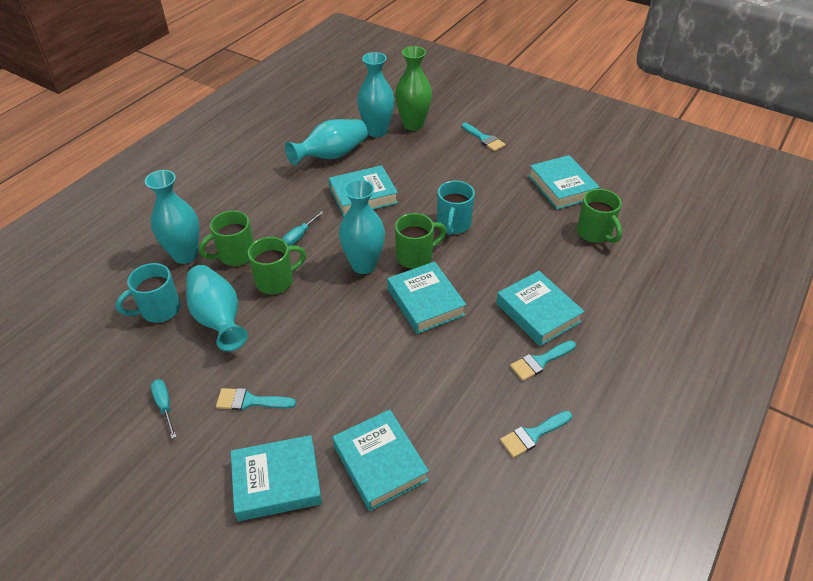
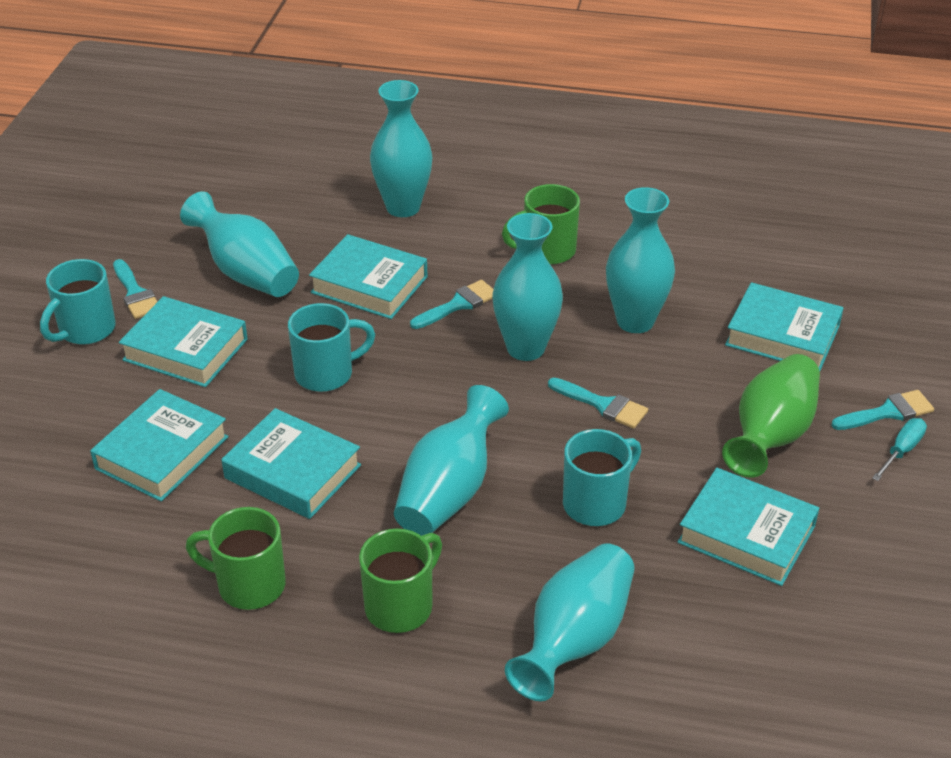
green mug: [199,210,254,266] [248,237,306,294] [395,213,446,269] [577,189,622,243] = 4 -> [186,507,286,610] [359,528,442,633] [502,184,580,265] = 3
turquoise mug: [116,263,181,323] [437,180,475,235] = 2 -> [40,259,116,345] [288,303,375,392] [563,429,641,526] = 3
turquoise screwdriver: [151,379,177,439] [282,211,324,246] = 2 -> [872,418,927,481] = 1
turquoise vase: [145,170,200,264] [186,265,248,351] [285,119,368,166] [339,179,385,274] [357,52,395,137] = 5 -> [180,191,299,297] [370,80,432,217] [394,385,509,536] [492,213,563,361] [505,543,635,701] [606,187,675,333] = 6

